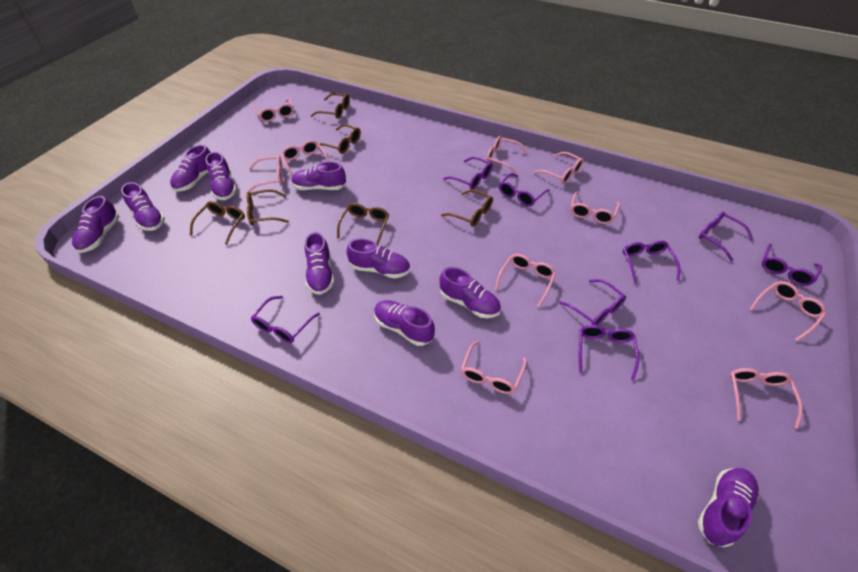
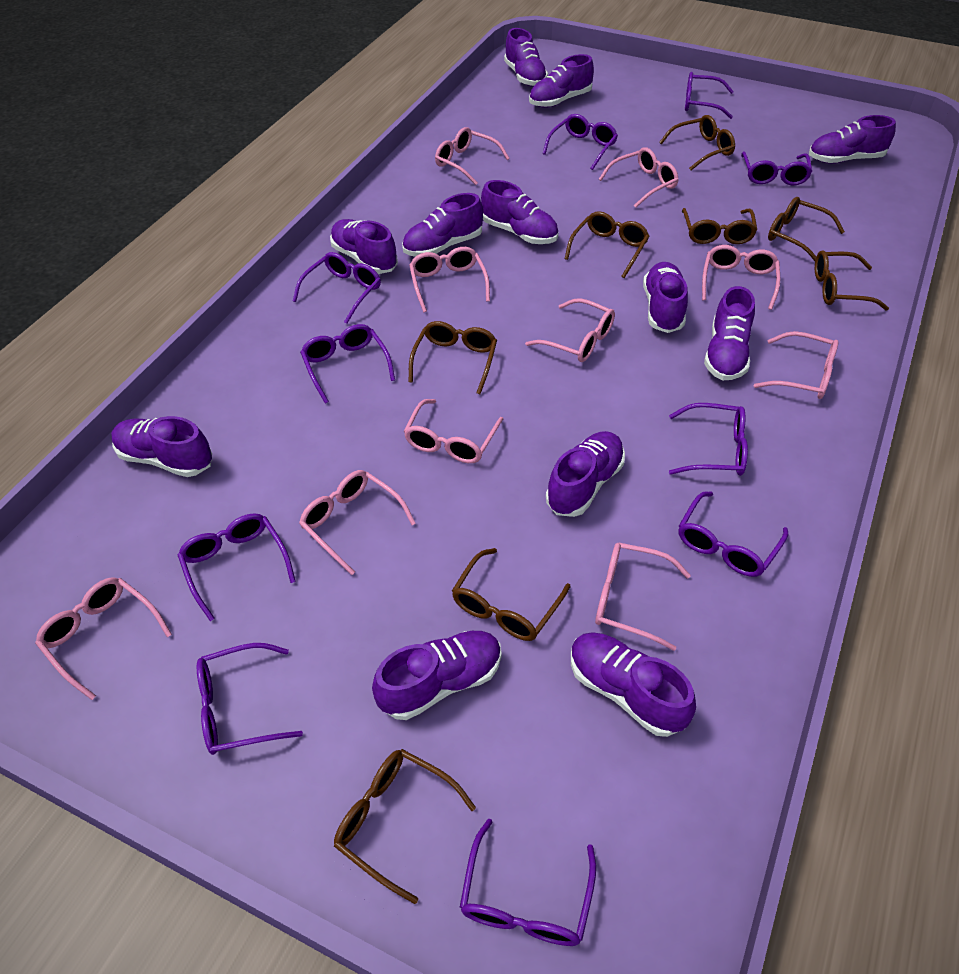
brown glasses: [190,201,245,245] [246,189,289,225] [311,93,350,119] [319,124,361,154] [337,203,389,245] [441,190,493,227] = 6 -> [334,749,476,904] [409,321,497,394] [452,548,571,641] [565,211,649,278] [659,115,735,170] [682,208,757,244] [768,197,845,261] [815,250,889,311] = 8
purple glasses: [251,296,320,343] [443,157,493,190] [499,173,550,207] [559,279,626,325] [579,325,639,380] [623,240,680,284] [699,212,753,261] [762,244,822,286] = 8 -> [178,513,296,621] [197,643,303,755] [293,252,381,324] [300,324,395,403] [460,819,596,946] [542,114,618,170] [669,403,748,476] [679,491,788,577] [685,72,734,119] [741,151,812,185] = 10
purple shoe: [72,196,119,253] [121,182,165,231] [170,144,210,192] [205,152,237,200] [291,161,346,190] [305,232,334,295] [347,238,410,279] [374,300,435,346] [439,267,501,318] [698,468,759,547] = 10 -> [111,416,212,477] [330,219,398,274] [372,631,502,720] [402,193,483,257] [481,180,558,244] [504,28,548,87] [529,54,594,108] [546,431,625,517] [571,632,696,737] [643,262,688,333] [704,286,755,380] [809,115,896,164] = 12

